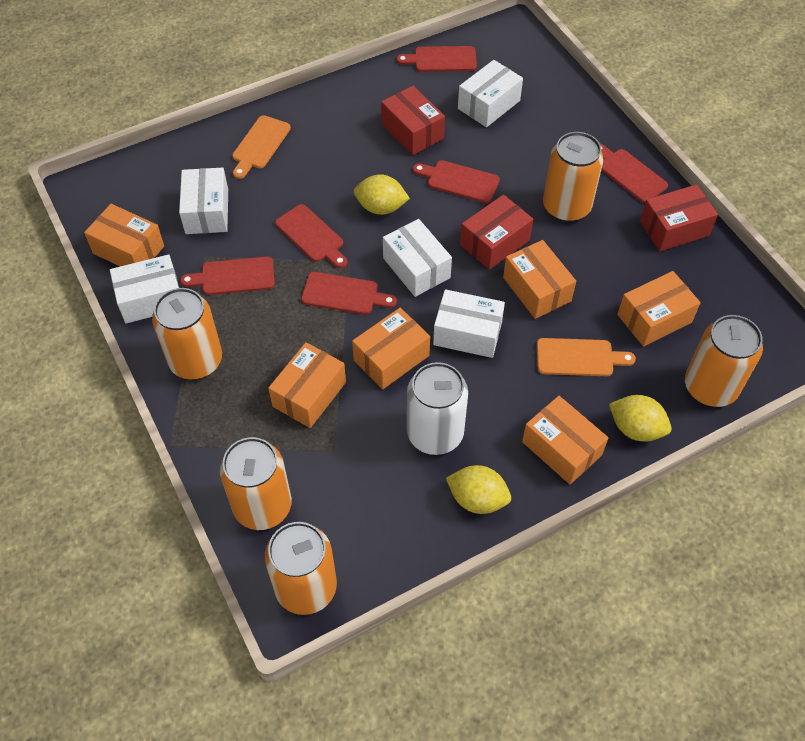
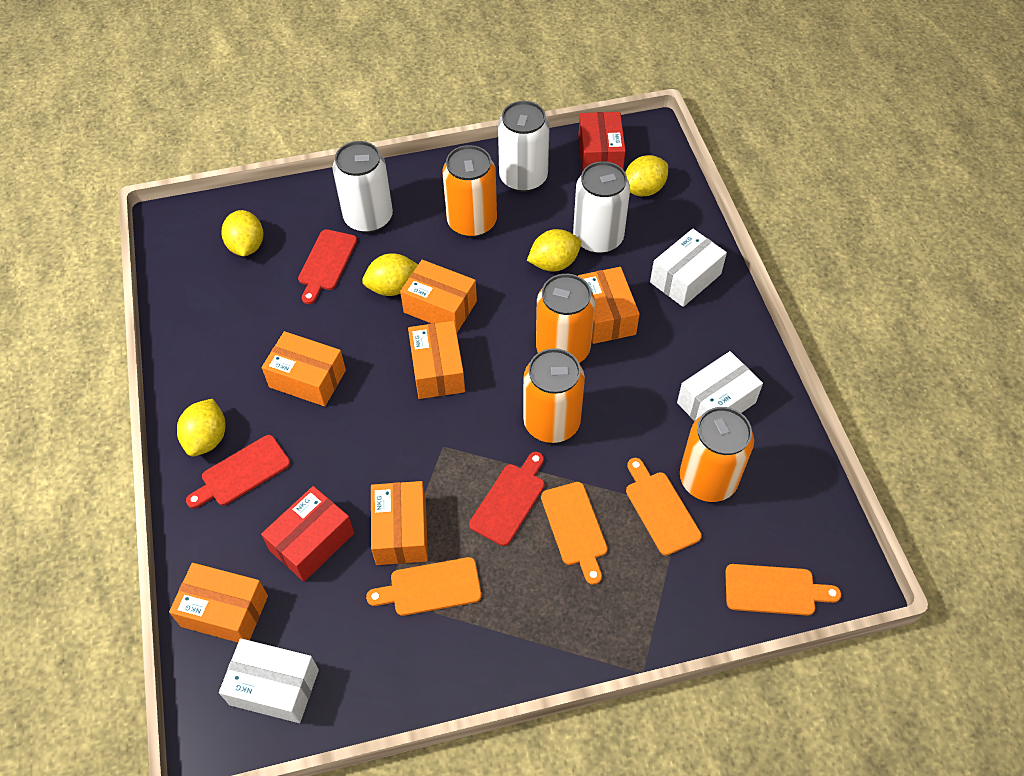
orange can: [152,288,222,379] [220,437,292,530] [265,522,337,615] [543,132,604,222] [685,315,763,407] = 5 -> [443,145,497,237] [523,348,585,443] [536,274,595,363] [680,407,754,502] = 4
orange cutting board: [232,115,291,179] [537,338,636,376] = 2 -> [366,557,481,616] [541,482,608,585] [626,458,702,555] [725,564,841,616] = 4
red box: [381,86,445,155] [460,195,533,270] [640,184,718,251] = 3 -> [261,486,354,582] [578,112,626,172] = 2
red cutting board: [180,257,275,295] [275,204,347,268] [301,272,397,315] [396,46,477,72] [413,160,500,203] [600,144,668,203] = 6 -> [186,435,290,509] [298,229,357,304] [469,452,545,546] = 3
white box: [110,254,179,324] [179,168,228,234] [383,219,452,297] [433,289,505,358] [458,60,523,127] = 5 -> [219,638,319,723] [650,229,727,307] [677,351,763,421] = 3
white can: [407,362,468,455] = 1 -> [333,141,393,233] [498,101,550,192] [573,161,630,254] = 3
yellow lemon: [354,174,410,215] [446,465,511,514] [609,395,672,442] = 3 -> [177,399,226,456] [221,210,263,256] [362,253,418,296] [527,229,581,271] [625,155,668,196] = 5

